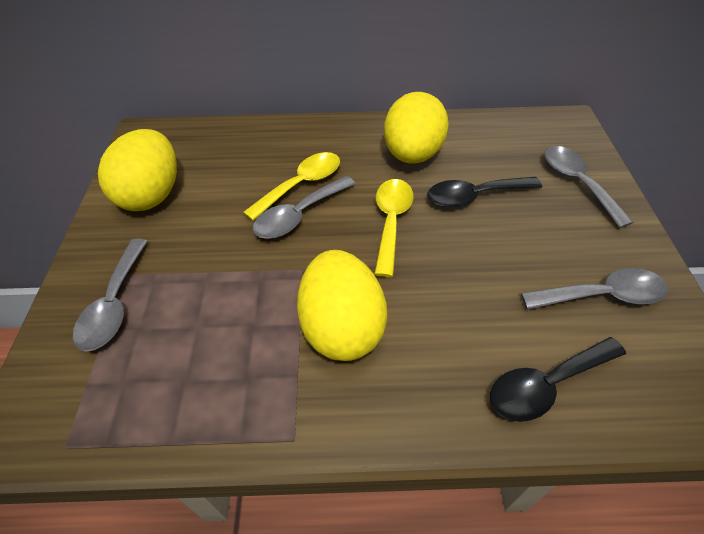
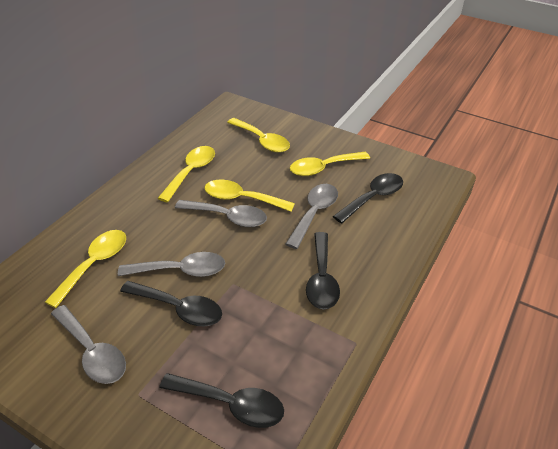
black spoon: [427,177,542,208] [490,337,626,422] = 2 -> [120,281,222,327] [159,373,284,428] [306,232,340,310] [333,173,403,223] = 4
yellow egg: [98,129,177,211] [297,250,387,361] [384,92,449,164] = 3 -> none = 0
yellow spoon: [243,152,340,221] [374,179,414,277] = 2 -> [45,230,126,308] [158,146,215,202] [204,180,295,212] [227,118,290,153] [290,152,370,176] = 5

